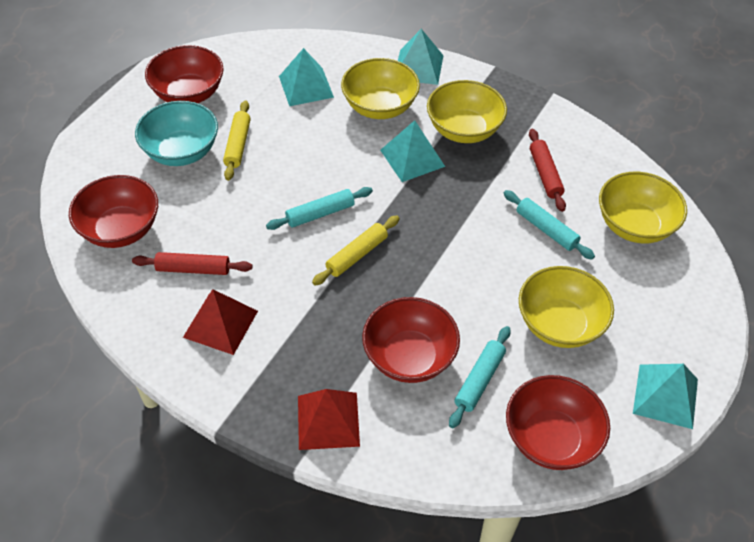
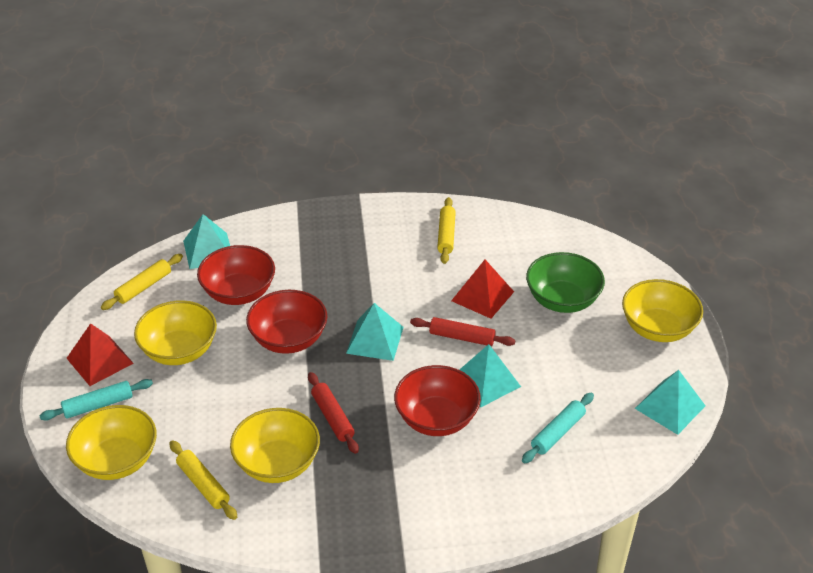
green bowl: none = 0 -> [526,252,605,313] = 1
red bowl: [69,175,158,248] [145,45,224,103] [362,297,460,383] [506,375,610,470] = 4 -> [197,245,275,305] [246,290,327,354] [394,365,481,436] = 3
turquoise bowl: [135,101,218,166] = 1 -> none = 0
turquoise rolling pin: [266,187,373,230] [449,326,510,428] [504,190,595,260] = 3 -> [39,379,153,421] [522,393,594,463] = 2
yellow rolling pin: [223,100,251,181] [312,215,400,285] = 2 -> [101,254,183,310] [169,440,237,520] [437,197,456,264] = 3

